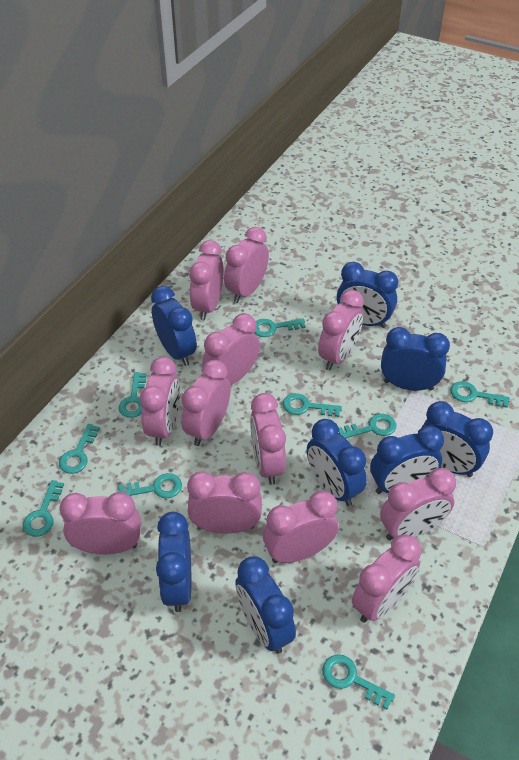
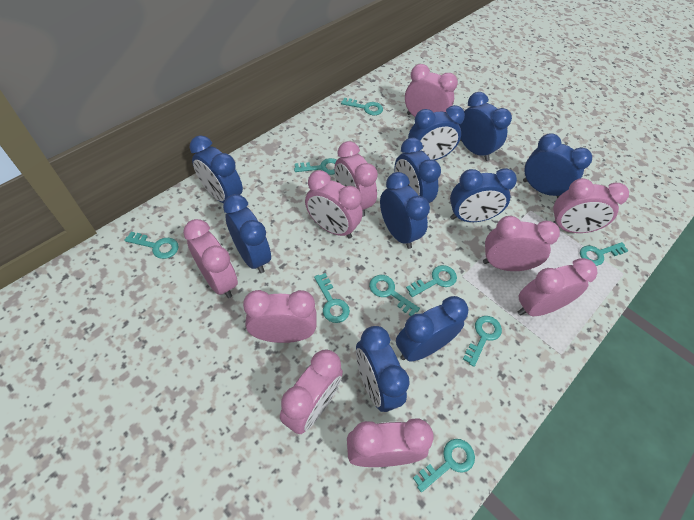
blue clock: [151,286,197,366] [156,512,191,612] [235,556,296,654] [307,419,367,506] [337,262,398,328] [370,426,444,494] [381,327,450,391] [421,401,493,477] = 8 -> [190,135,243,203] [223,194,271,273] [356,326,410,412] [380,172,430,249] [394,138,441,203] [396,296,469,361] [408,105,465,160] [450,168,517,222] [459,92,512,161] [523,133,592,198] = 10
pink clock: [60,492,141,554] [140,357,180,446] [181,360,231,446] [187,471,262,534] [189,240,224,320] [202,314,260,385] [224,227,269,303] [250,393,286,485] [263,491,339,563] [318,290,364,370] [352,534,421,623] [380,468,456,540] = 12 -> [183,219,238,298] [243,290,317,343] [280,349,343,434] [305,170,363,239] [335,141,378,217] [347,418,434,467] [405,64,458,117] [483,216,560,271] [518,258,597,316] [553,178,629,233] = 10

